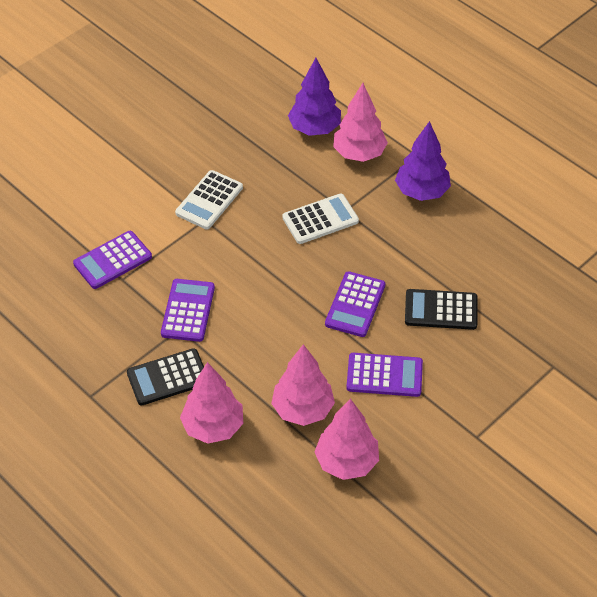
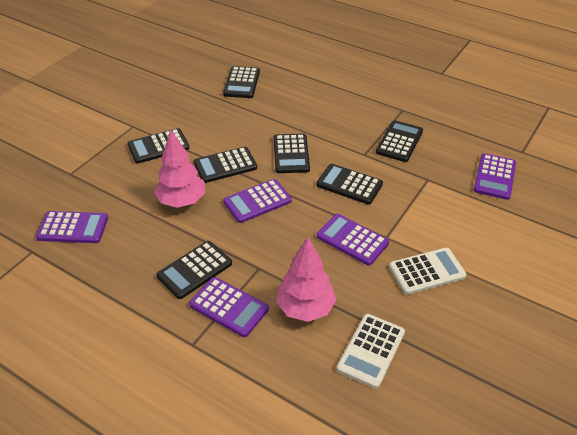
black calculator: [127,348,204,406] [405,289,477,330] = 2 -> [127,128,189,164] [156,241,232,299] [194,147,257,183] [223,66,260,98] [274,134,310,173] [316,164,383,205] [376,120,423,162] = 7
pink tree: [180,362,243,444] [271,344,335,426] [315,399,379,480] [333,83,388,162] = 4 -> [154,129,206,208] [276,237,336,322] = 2
purple calculator: [73,231,152,289] [161,279,215,342] [325,271,385,337] [346,353,423,397] = 4 -> [36,211,108,243] [189,277,269,337] [223,179,292,223] [317,214,389,265] [474,153,516,200] = 5
purple tree: [288,58,341,136] [395,121,451,201] = 2 -> none = 0

